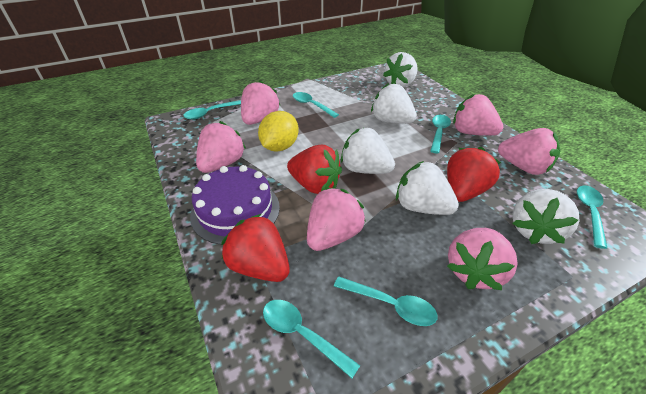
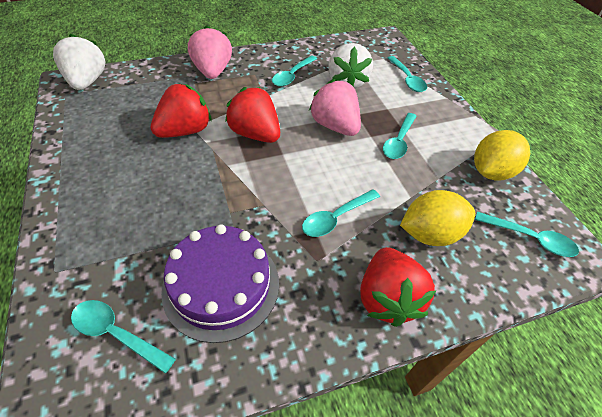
pink strawberry: [196,121,246,173] [241,80,281,125] [307,187,366,251] [447,228,518,290] [453,94,503,136] [498,128,560,175] = 6 -> [188,25,232,79] [309,79,361,136] = 2
white strawberry: [341,128,395,174] [371,83,417,124] [383,52,418,87] [396,161,459,215] [512,189,580,244] = 5 -> [53,34,105,90] [328,43,373,89] = 2
yellow lemon: [258,111,299,152] = 1 -> [400,190,475,246] [474,130,530,181] = 2

